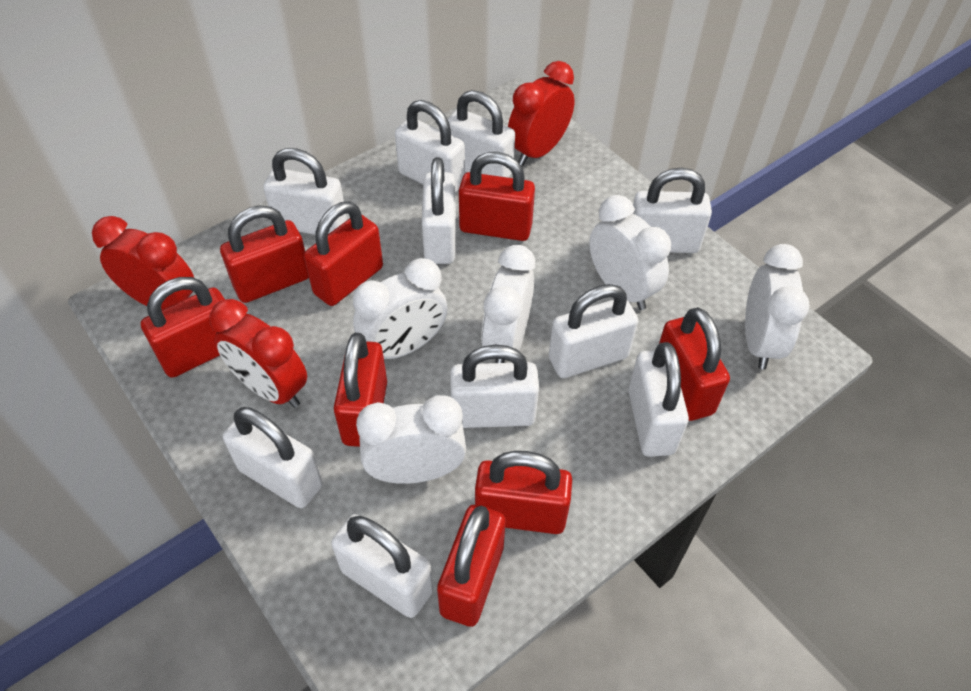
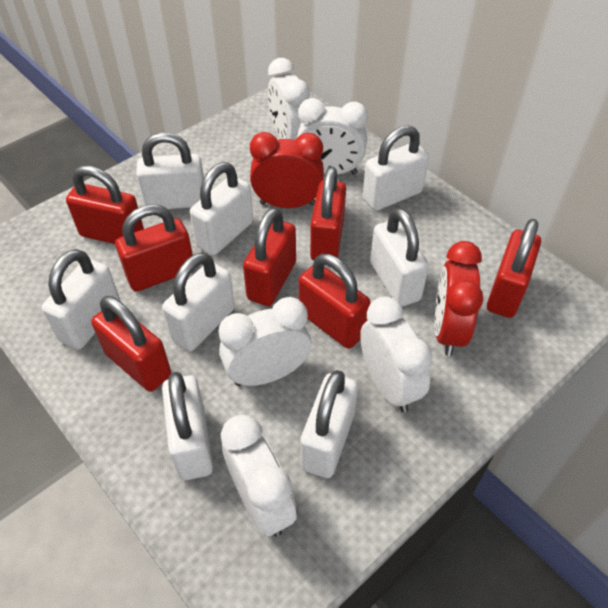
red clock: [92,216,194,310] [210,299,307,408] [508,61,575,166] = 3 -> [250,132,324,208] [435,241,483,356] = 2
red padlock: [141,277,225,378] [220,205,309,303] [304,201,383,306] [334,333,387,447] [437,505,506,627] [459,152,535,241] [475,451,572,534] [659,307,730,421] = 8 -> [66,165,144,244] [91,296,171,392] [115,204,193,292] [243,207,296,306] [299,254,370,349] [310,167,346,261] [487,219,541,318] = 7
white padlock: [223,407,323,508] [263,148,347,235] [331,514,433,618] [395,100,465,193] [422,157,456,264] [447,90,515,178] [450,345,539,428] [549,284,638,378] [628,342,689,457] [632,167,712,253] = 10 -> [42,249,120,350] [136,132,204,209] [162,252,235,351] [162,372,213,480] [190,162,253,255] [300,370,358,478] [363,125,429,211] [370,208,429,307] = 8

